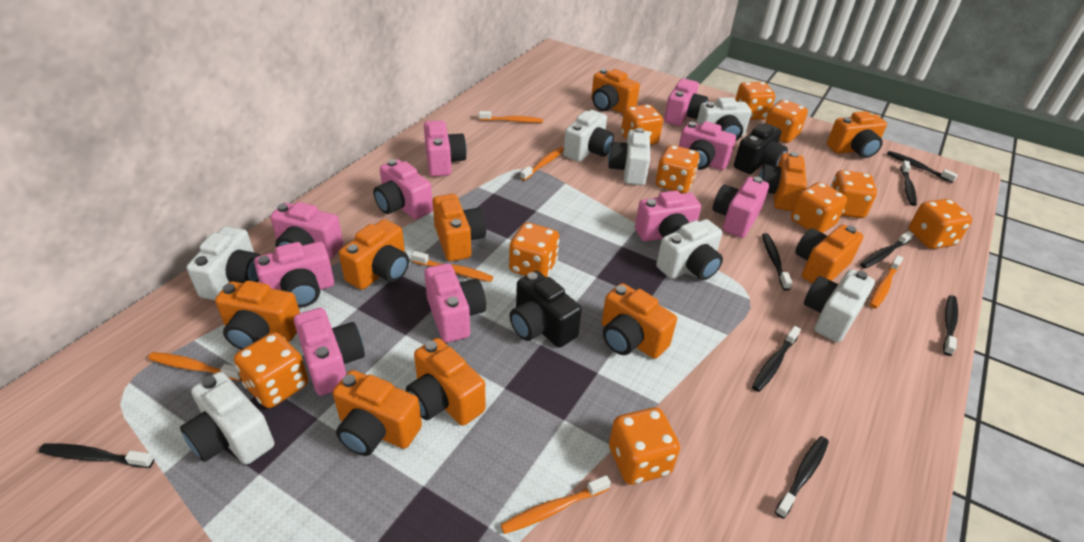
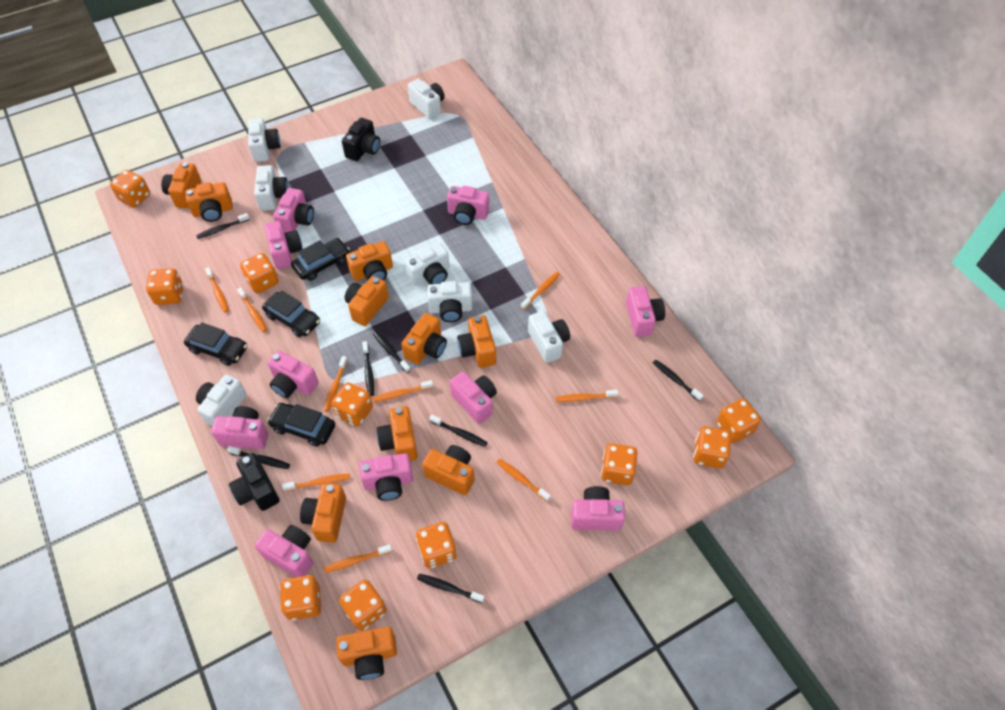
black car: none = 0 -> [184,322,247,366] [262,291,320,337] [267,403,335,447] [291,238,350,281] = 4
black toothbrush: [39,443,154,468] [752,326,801,392] [762,233,792,290] [775,436,829,519] [860,231,914,268] [887,151,958,183] [901,160,917,206] [943,295,958,356] = 8 -> [196,213,250,239] [227,446,290,469] [362,341,374,396] [373,331,411,373] [417,574,485,603] [429,414,488,447] [653,360,704,401] = 7
orange toothbrush: [148,352,241,381] [411,251,493,282] [479,111,543,123] [501,475,611,534] [520,147,564,181] [869,255,903,309] = 6 -> [205,267,229,312] [237,288,267,332] [282,474,350,491] [323,356,348,412] [323,544,392,573] [372,380,433,403] [496,459,551,502] [521,272,560,310] [556,390,618,402] = 9

